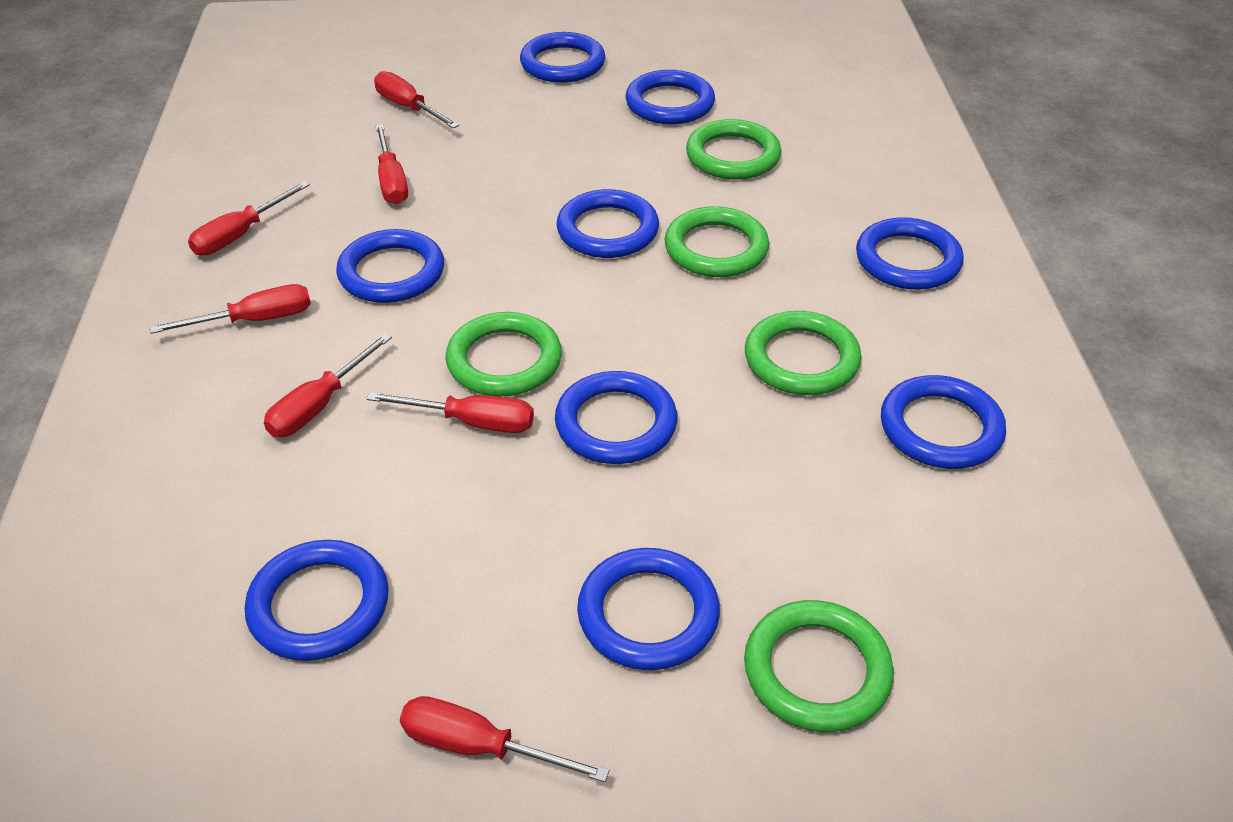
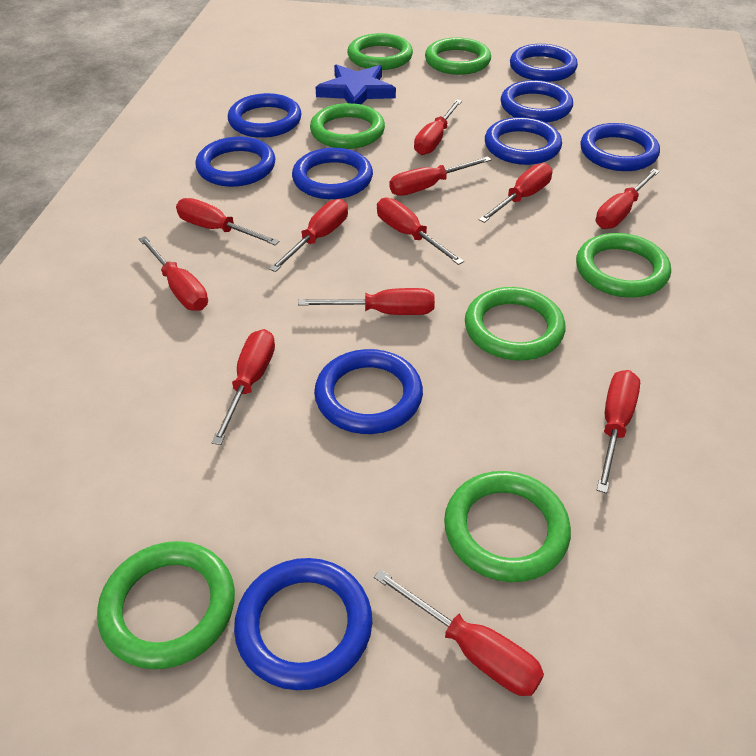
blue star: none = 0 -> [315,64,396,105] = 1
green ring: [446,312,562,396] [665,206,769,277] [686,119,781,180] [744,600,894,732] [745,311,861,395] = 5 -> [97,541,235,669] [310,103,385,149] [347,33,413,70] [425,37,491,75] [444,471,571,582] [465,287,565,360] [576,233,671,298] = 7
red screwdriver: [150,284,311,334] [188,181,310,256] [264,333,392,437] [367,392,534,433] [374,71,459,128] [375,124,408,204] [400,696,609,782] = 7 -> [139,236,208,311] [176,198,280,245] [212,329,275,445] [269,199,348,272] [298,288,435,315] [374,569,544,696] [377,198,464,265] [389,156,491,196] [414,99,462,155] [478,163,553,223] [596,169,660,229] [597,370,640,493] = 12

